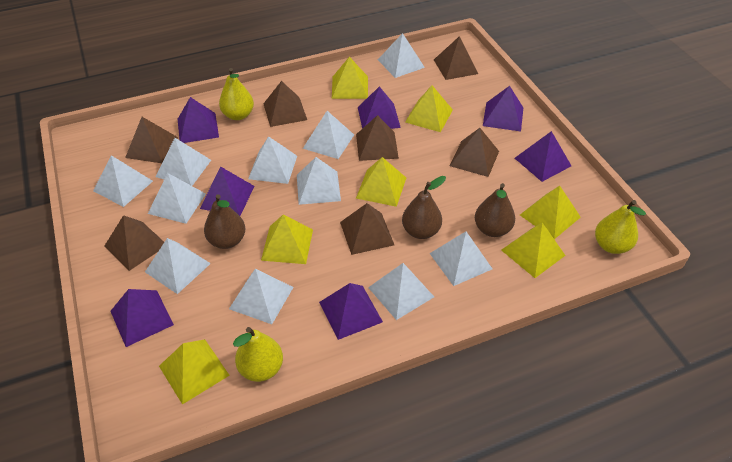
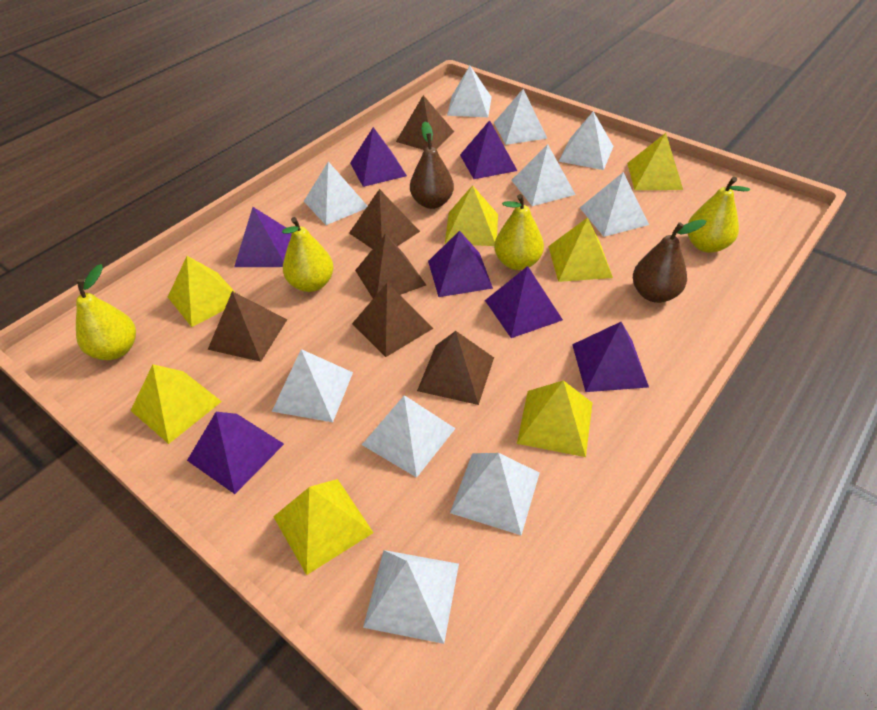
brown pear: [204,194,245,249] [402,176,446,239] [475,183,515,237] = 3 -> [410,121,454,209] [633,219,706,303] = 2
brown pyramid: [105,215,164,271] [125,117,178,163] [263,81,307,127] [340,203,394,255] [356,115,399,161] [434,36,478,80] [450,128,499,177] = 7 -> [208,291,287,362] [349,189,420,249] [352,283,433,357] [355,234,426,298] [396,95,454,150] [417,331,494,405] = 6
white pyramid: [93,155,153,207] [145,238,211,294] [148,173,206,224] [156,138,211,186] [229,269,293,324] [248,136,297,184] [297,157,341,205] [303,111,354,159] [368,263,434,320] [378,33,425,78] [430,231,492,286] = 11 -> [272,349,353,422] [304,162,367,225] [362,395,456,478] [363,550,459,644] [447,66,492,117] [450,453,540,535] [494,89,548,145] [511,144,576,206] [558,111,613,170] [580,172,649,237] = 10
yellow pear: [219,68,254,120] [233,327,283,382] [595,200,646,254] = 3 -> [76,264,136,360] [282,217,334,292] [494,194,544,270] [688,177,750,253] = 4

